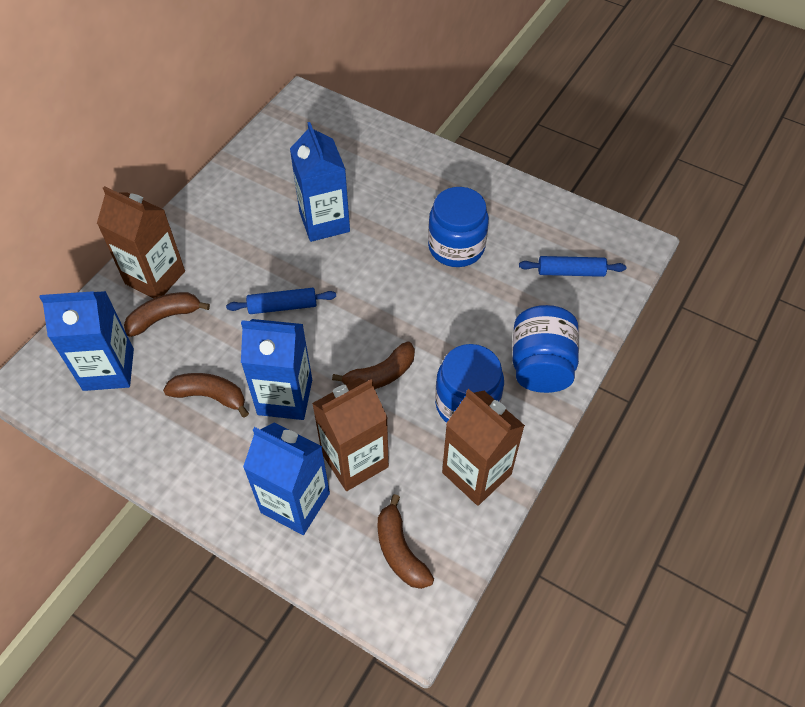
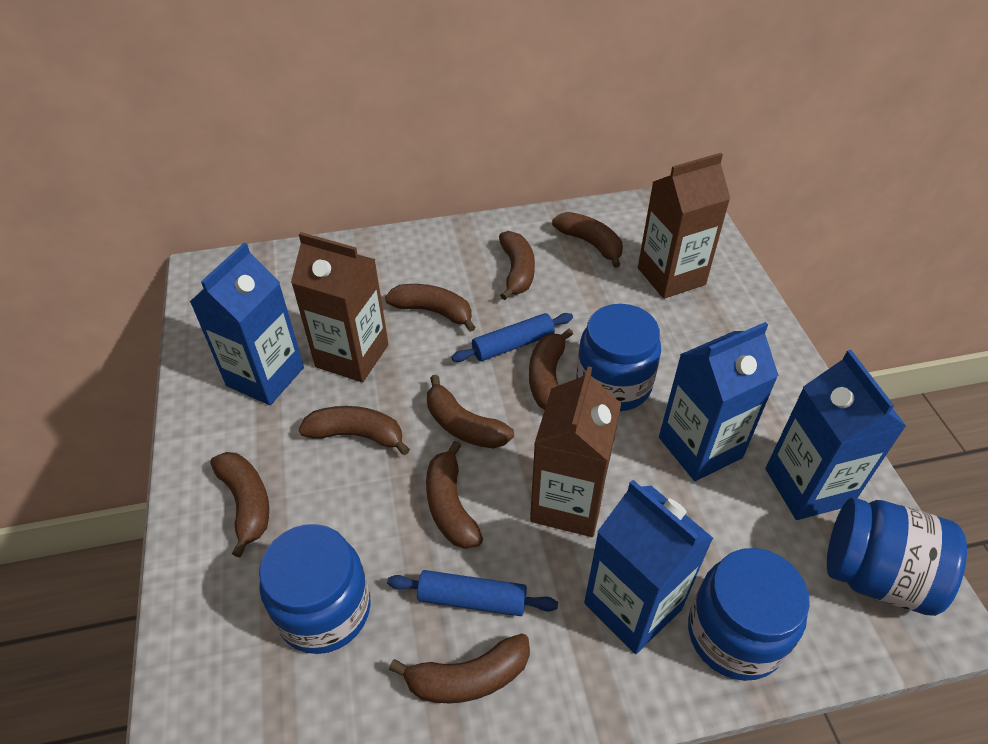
blue jar: [428,187,489,267] [435,344,504,423] [512,305,579,393] = 3 -> [259,524,370,654] [576,304,661,411] [688,548,810,681] [827,498,967,616] = 4
brown banana: [124,292,210,337] [163,373,249,418] [332,342,415,389] [378,494,434,589] = 4 -> [210,452,269,557] [299,406,410,456] [385,284,476,332] [389,633,530,704] [426,441,483,549] [427,375,514,449] [499,231,535,300] [529,329,573,410] [552,212,623,268] = 9

